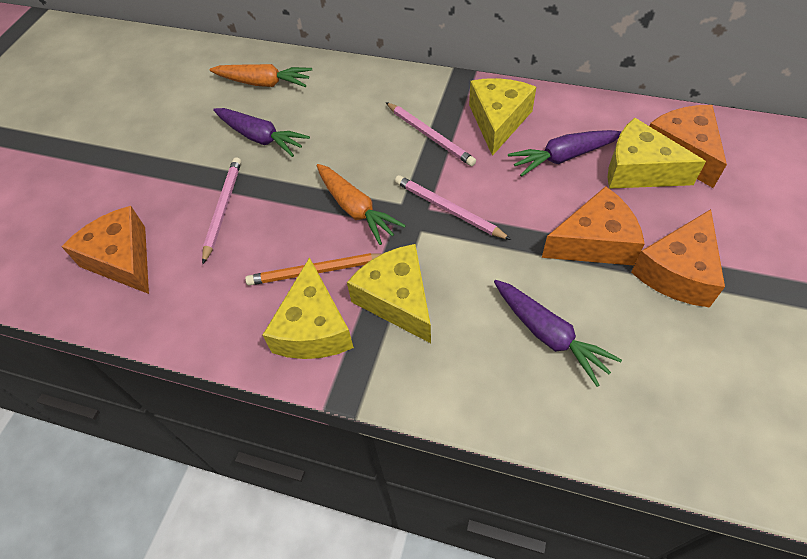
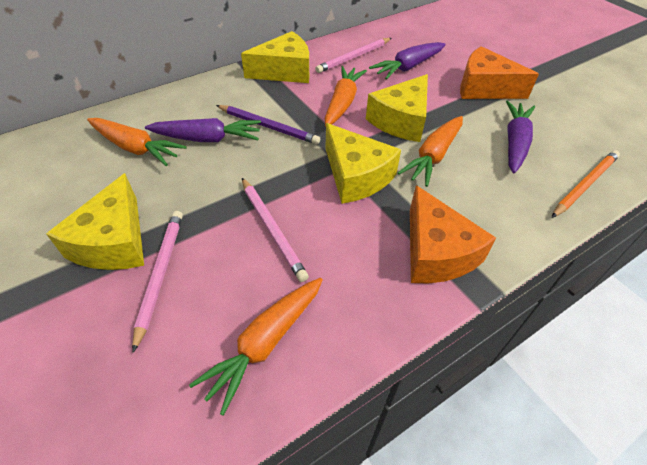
orange carrot: [209,64,312,87] [317,164,406,245] = 2 -> [87,118,187,166] [189,278,323,416] [325,66,367,127] [398,116,463,187] = 4
orange cheese: [61,206,149,294] [542,186,645,265] [631,209,725,307] [649,105,727,188] = 4 -> [410,185,496,284] [460,46,539,99] = 2
purple pencil: none = 0 -> [216,105,320,145] = 1

